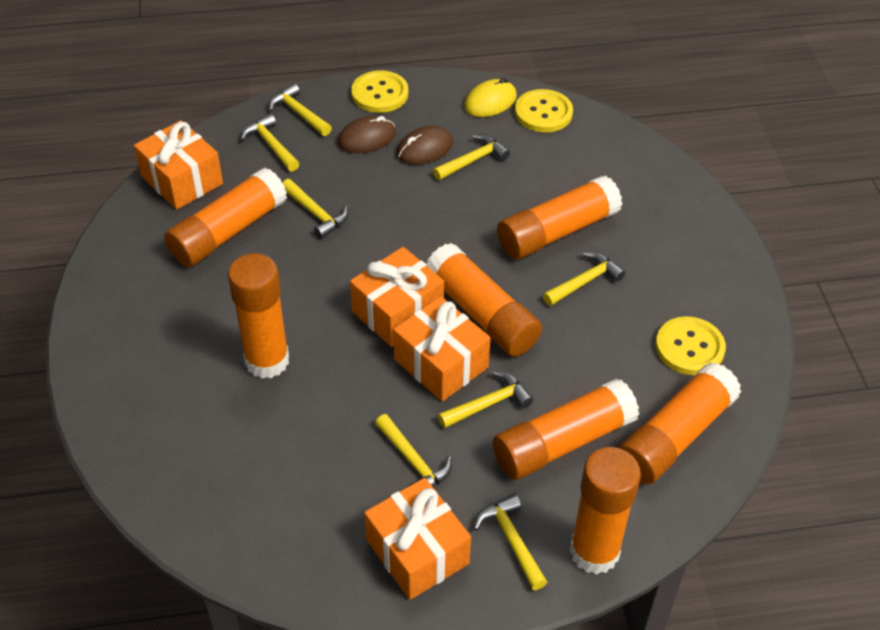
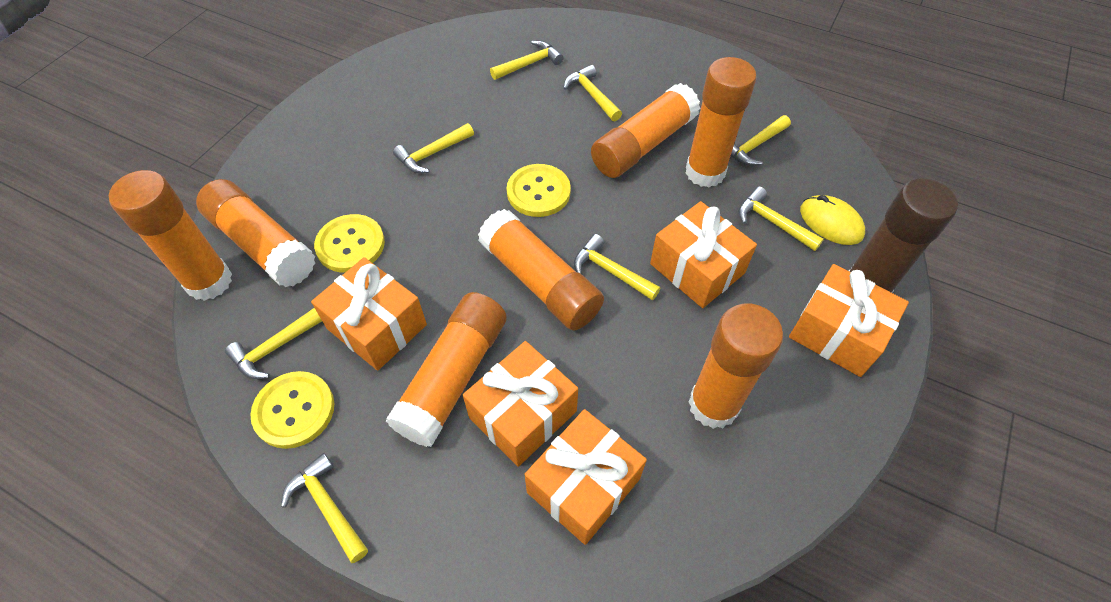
brown glue stick: none = 0 -> [849,178,958,293] = 1
brown mouse: [337,116,396,153] [397,126,453,165] = 2 -> none = 0
orange gift: [134,120,223,210] [350,247,444,347] [364,478,471,600] [393,296,491,402] = 4 -> [311,257,427,371] [463,341,578,467] [525,409,647,545] [650,201,757,308] [789,264,909,377] = 5

